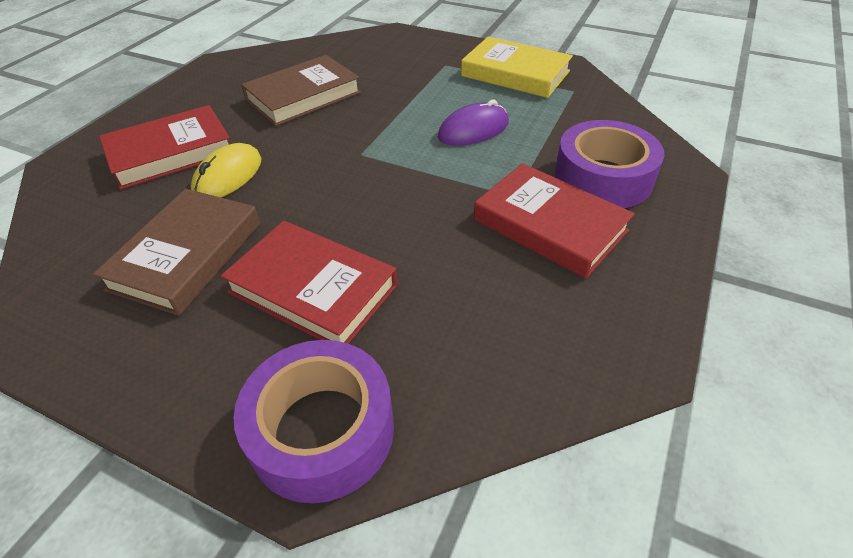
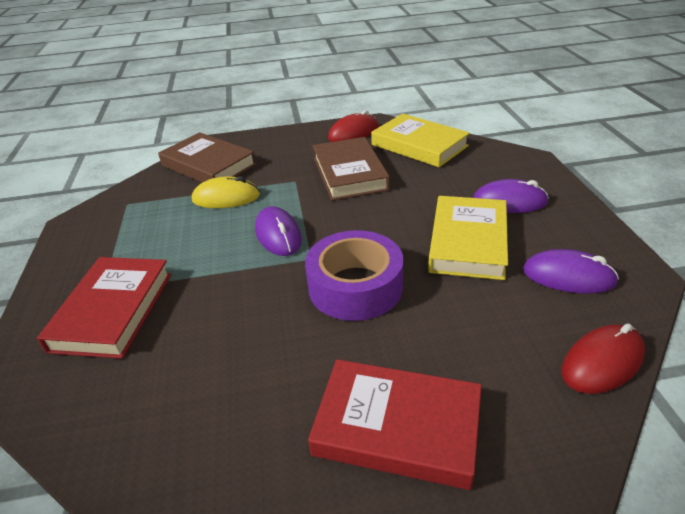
purple mouse: [438,99,509,146] = 1 -> [255,206,302,256] [473,179,549,213] [523,249,619,294] = 3
purple tape: [233,340,394,503] [554,120,664,208] = 2 -> [305,230,404,321] = 1
red book: [99,105,230,190] [221,221,397,344] [474,163,635,278] = 3 -> [37,257,171,359] [308,359,482,490] = 2
red mouse: none = 0 -> [328,110,378,142] [562,323,645,394] = 2
yellow book: [461,37,573,98] = 1 -> [371,114,470,167] [428,196,508,280] = 2

